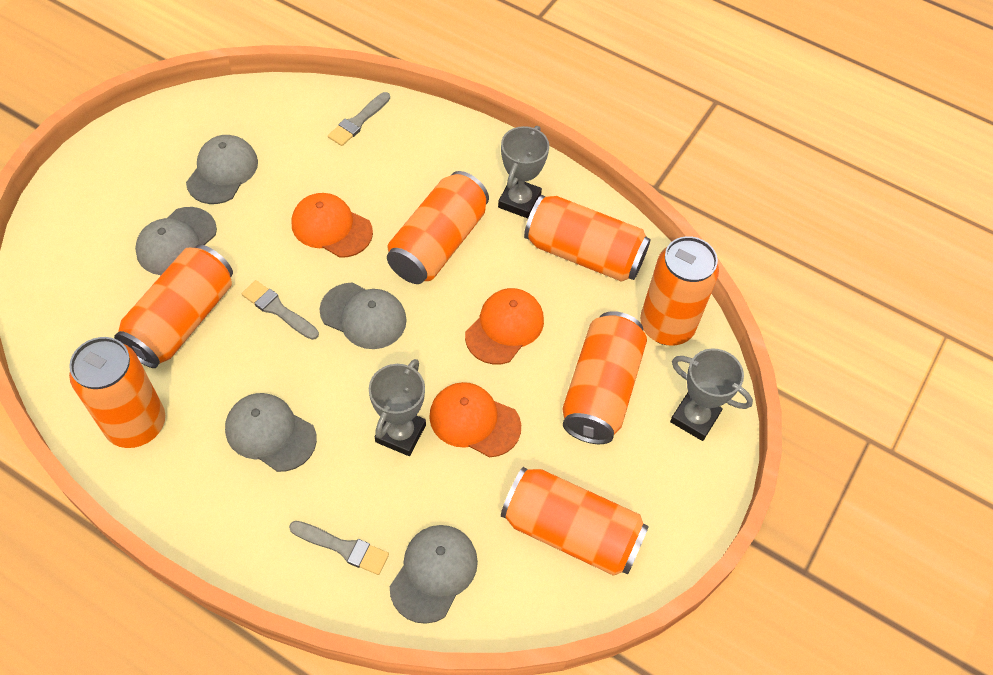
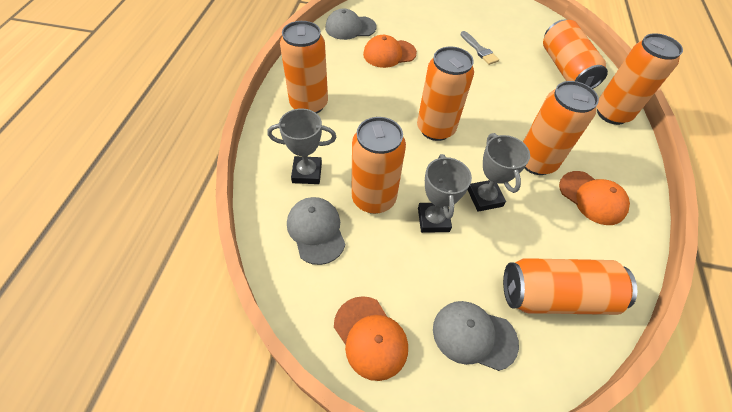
grey brush: [242,280,319,340] [289,521,389,575] [328,92,390,146] = 3 -> [460,31,499,65] = 1
grey cap: [135,207,217,275] [186,135,258,204] [225,393,317,472] [319,283,407,349] [390,525,478,624] = 5 -> [287,197,345,265] [325,8,376,40] [433,301,519,371] = 3

